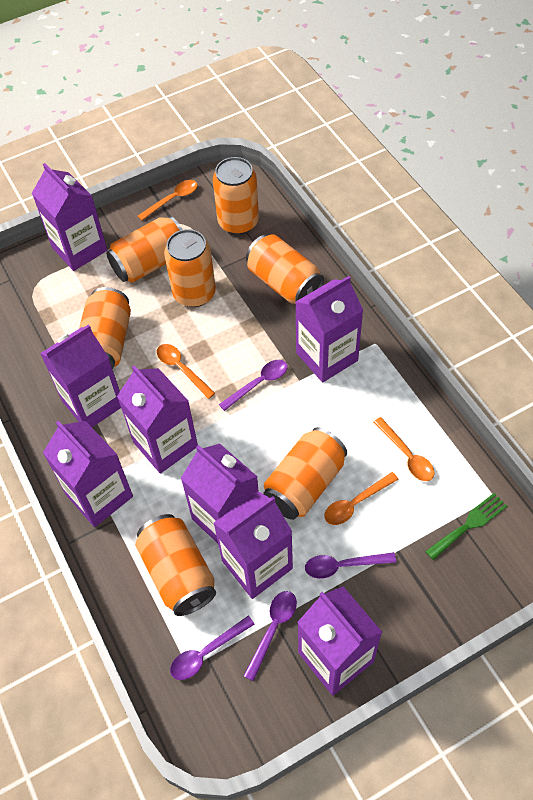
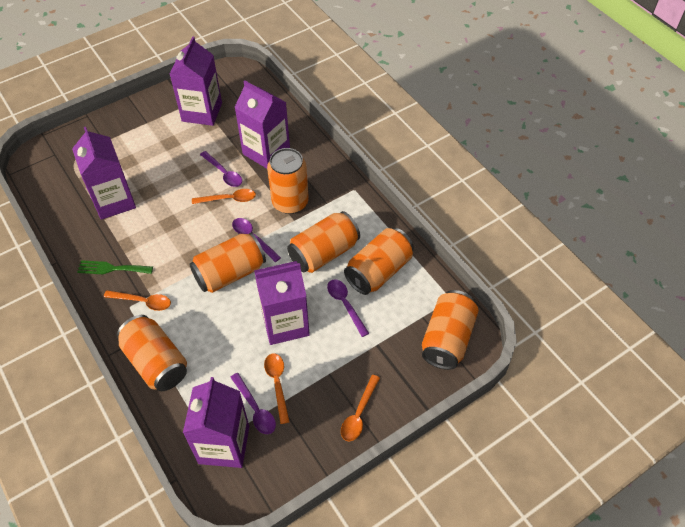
orange can: [79,287,131,369] [106,216,183,283] [135,514,216,616] [164,229,216,307] [213,157,259,235] [246,234,324,304] [263,427,347,520] = 7 -> [117,315,187,391] [189,233,266,293] [267,148,309,214] [287,211,360,273] [344,228,414,295] [422,290,479,370] = 6
purple carton: [32,163,107,271] [40,324,121,427] [43,421,133,527] [117,365,198,474] [181,444,259,543] [214,491,293,599] [296,276,363,382] [297,587,382,696] = 8 -> [72,127,136,220] [170,36,222,126] [183,377,249,468] [234,81,290,169] [254,261,310,345] = 5

